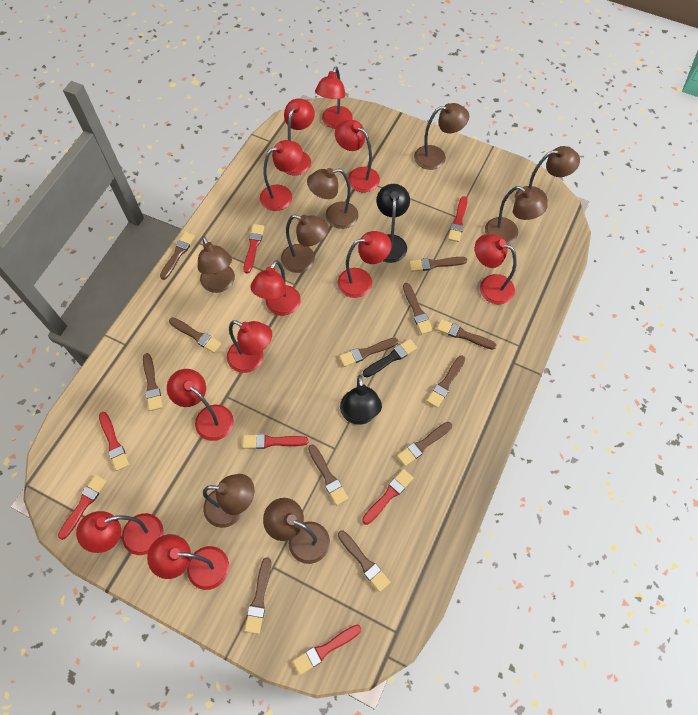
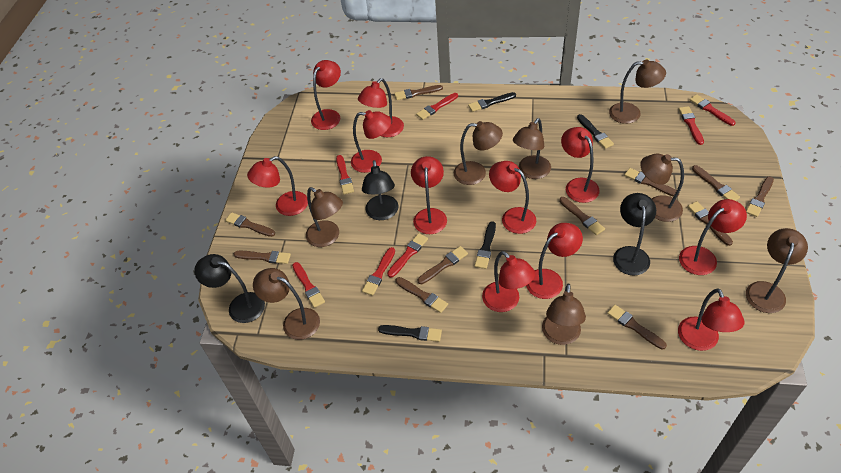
black brush: [363,339,417,377] = 1 -> [378,325,442,342] [468,92,516,112] [475,221,496,269] [577,114,614,149] = 4
black lamp: [340,375,382,425] [376,184,410,263] = 2 -> [194,254,265,323] [362,160,398,220] [613,193,656,275] = 3
brown brush: [143,353,163,411] [160,232,195,280] [169,317,221,353] [245,557,271,634] [308,444,348,505] [338,531,390,592] [339,338,398,367] [397,422,452,466] [403,283,433,334] [409,257,467,272] [427,356,465,408] [437,319,497,350] = 12 -> [225,212,275,237] [234,251,291,264] [394,85,443,100] [395,277,448,313] [418,246,468,284] [559,197,605,235] [607,305,667,349] [624,168,679,197] [688,201,733,246] [692,165,740,201] [746,177,774,217] = 11

